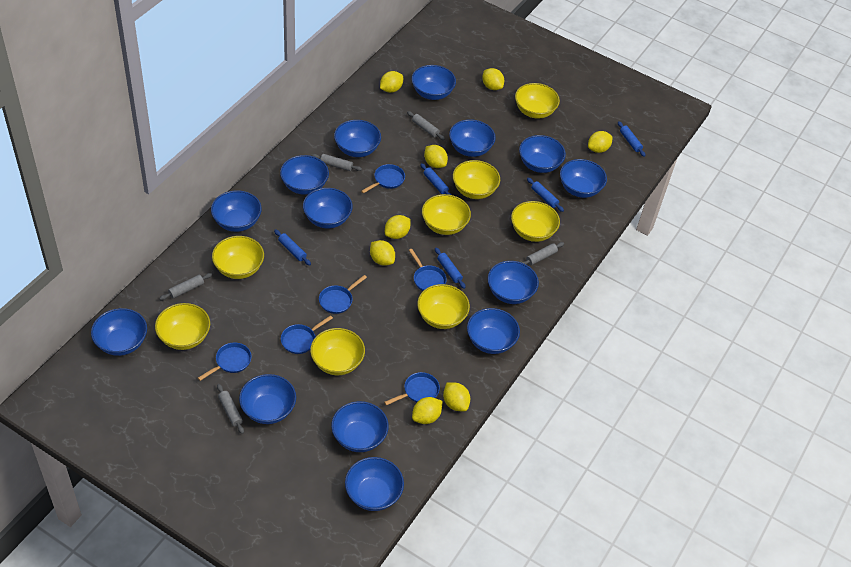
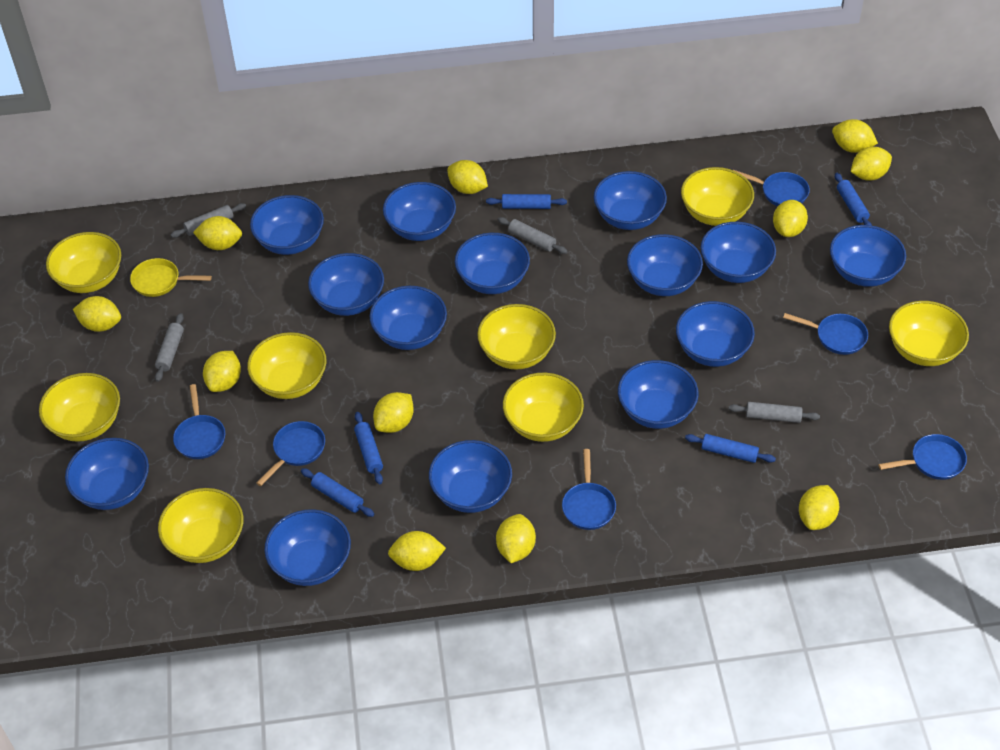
grey rolling pin: [159,273,213,300] [217,384,244,434] [311,154,362,171] [407,111,445,140] [521,242,564,265] = 5 -> [155,313,184,382] [170,203,246,238] [497,217,567,254] [729,402,820,423] = 4
yellow lemon: [370,240,395,266] [380,71,403,93] [385,215,410,239] [412,397,443,424] [424,145,448,168] [443,382,470,411] [482,68,504,90] [588,131,612,153] = 8 -> [73,296,121,332] [193,216,242,250] [203,351,241,392] [373,392,414,433] [388,531,446,571] [447,160,488,194] [496,514,536,563] [773,200,808,237] [799,485,839,530] [832,119,878,153] [851,147,892,180] = 11
yellow pan: none = 0 -> [130,258,212,297] = 1

